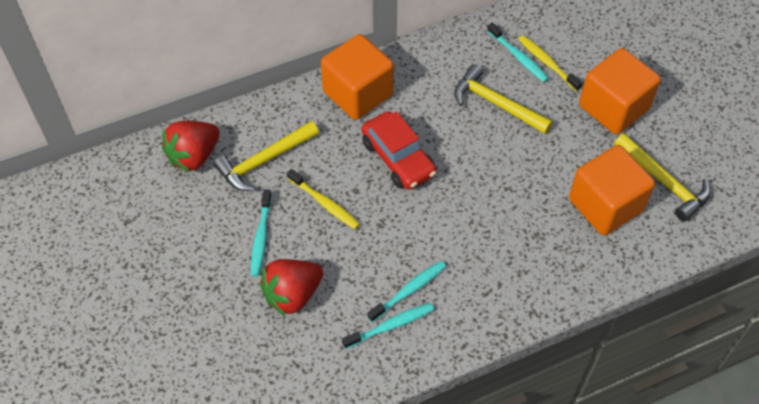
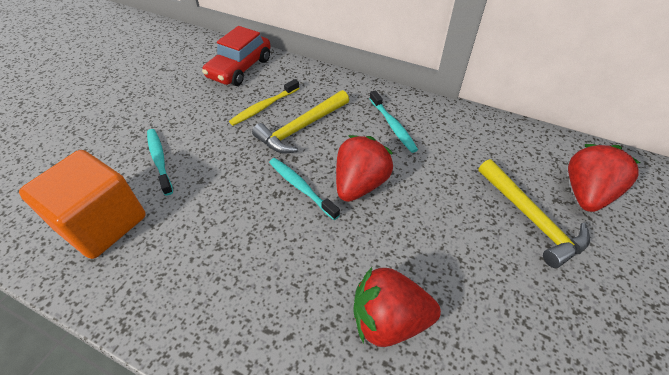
orange cube: [321,34,394,120] [569,145,655,235] [579,48,661,135] = 3 -> [19,150,146,259] = 1
red strawberry: [162,121,220,173] [260,259,323,317] = 2 -> [336,135,393,202] [353,267,441,347] [568,144,640,212] = 3
turquoise toothbrush: [251,189,272,277] [342,303,434,349] [367,261,446,322] [487,22,549,82] = 4 -> [147,129,173,196] [269,158,340,220] [369,90,418,153] = 3
yellow hammer: [213,121,319,191] [454,64,553,134] [614,133,710,222] = 3 -> [252,90,349,154] [479,159,590,268] = 2
yellow toothbrush: [287,169,360,229] [518,35,582,92] = 2 -> [229,79,300,126] = 1

